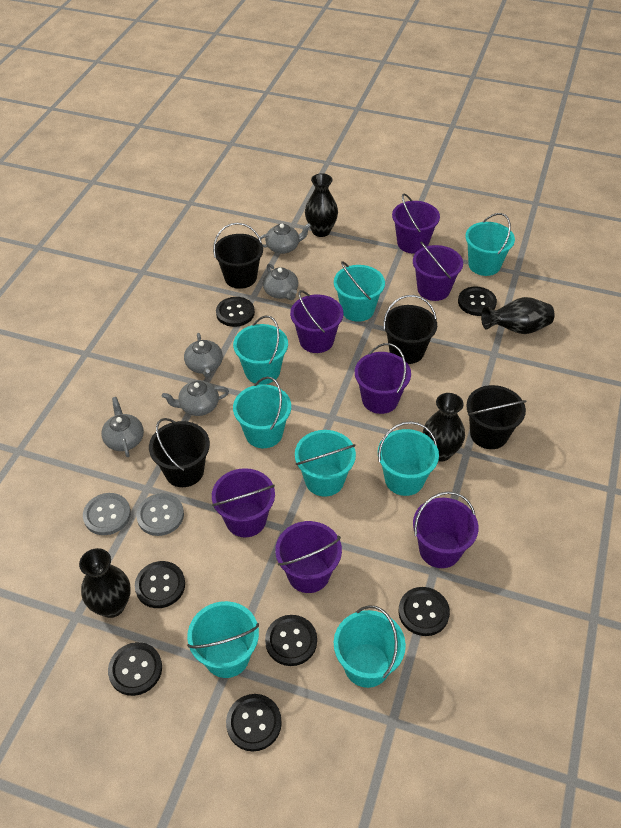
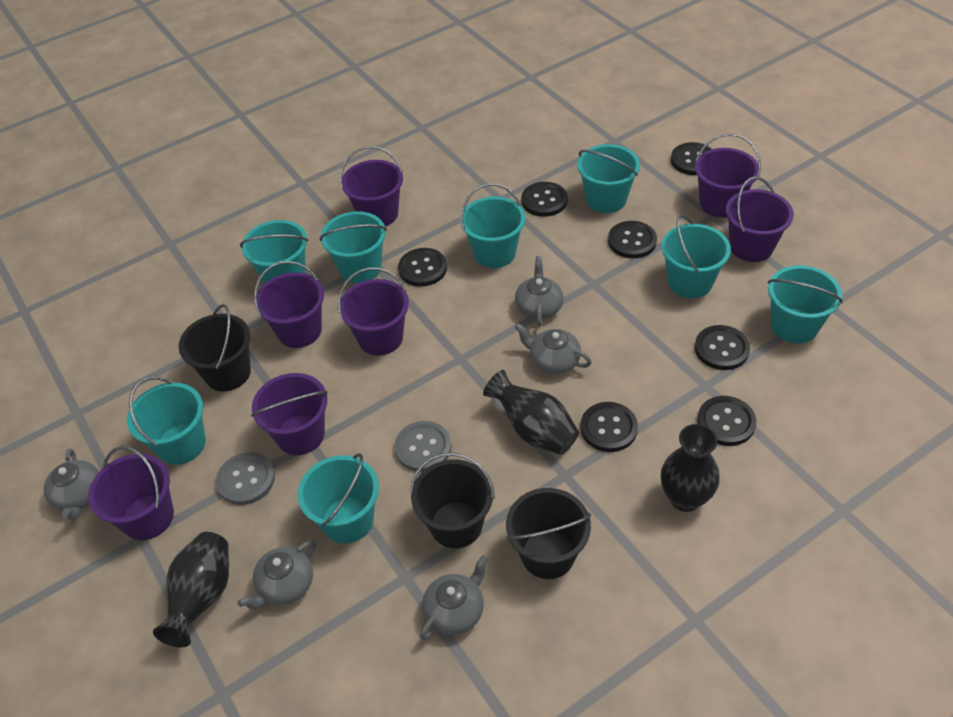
black bucket: [149,418,210,487] [213,223,263,289] [383,295,437,364] [466,385,527,449] = 4 -> [179,304,251,391] [410,453,495,548] [506,488,591,579] = 3
black vase: [79,548,131,618] [305,173,338,237] [423,393,465,462] [481,297,555,334] = 4 -> [153,532,229,647] [483,370,579,455] [661,424,720,512] = 3

